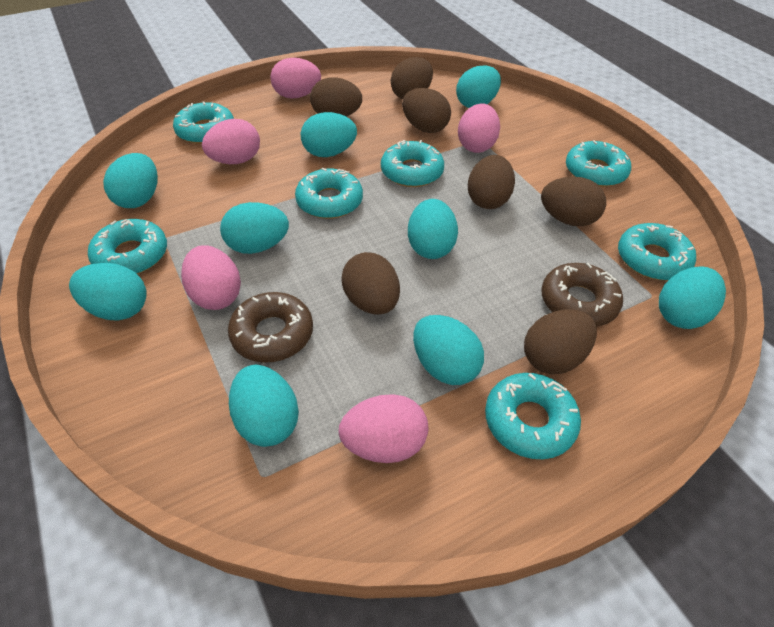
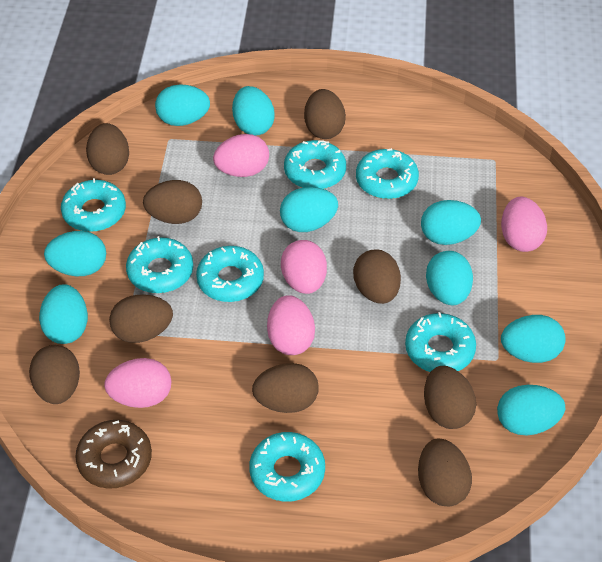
brown donut: [228,292,313,363] [541,263,623,327] = 2 -> [75,420,152,489] = 1
brown egg: [310,77,362,117] [341,252,400,315] [391,57,433,99] [402,88,451,133] [468,155,515,209] [524,309,597,374] [541,177,606,226] = 7 -> [29,345,80,404] [86,123,129,175] [109,294,173,343] [143,180,202,224] [252,363,319,413] [304,89,346,139] [353,249,401,304] [418,438,472,506] [424,366,476,429] = 9

